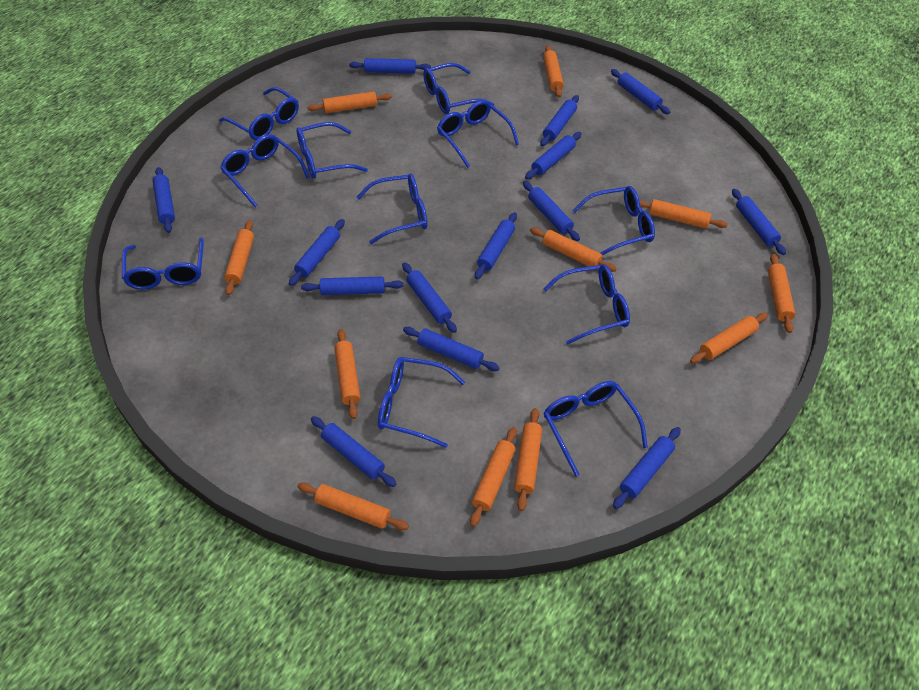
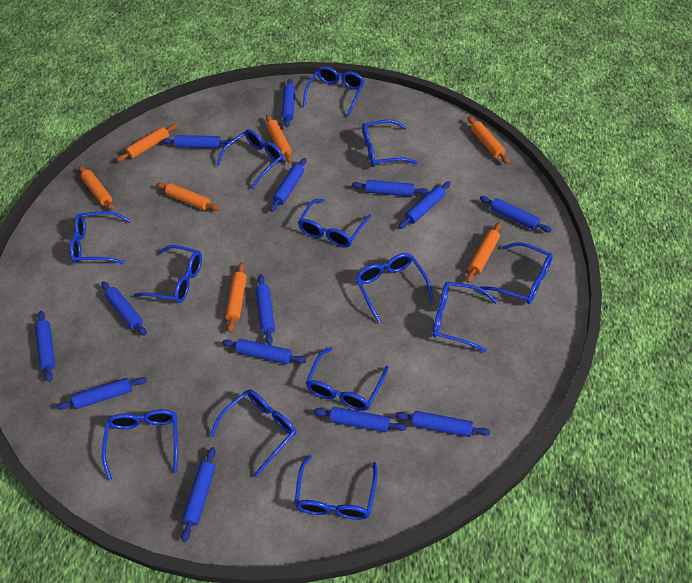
blue glasses: [122,237,204,290] [219,87,299,140] [220,134,310,207] [296,122,368,179] [357,174,427,244] [378,357,465,448] [423,63,494,114] [437,100,519,168] [543,264,630,345] [544,381,648,476] [573,186,655,255] = 11 -> [70,211,130,264] [102,409,178,481] [134,245,202,303] [210,389,296,478] [216,129,283,190] [294,455,378,520] [298,199,371,248] [303,66,365,117] [306,347,389,411] [356,253,434,323] [362,120,418,167] [433,282,497,352] [480,242,553,304] = 13
orange rolling pin: [224,220,254,295] [297,482,409,530] [307,91,392,113] [334,329,360,419] [470,427,517,527] [514,408,542,511] [530,227,617,272] [543,45,564,98] [639,199,728,229] [690,313,768,364] [768,254,796,333] = 11 -> [79,166,114,210] [116,124,178,162] [156,183,220,211] [225,262,247,333] [266,115,292,163] [466,222,501,283] [468,116,509,164] = 7

